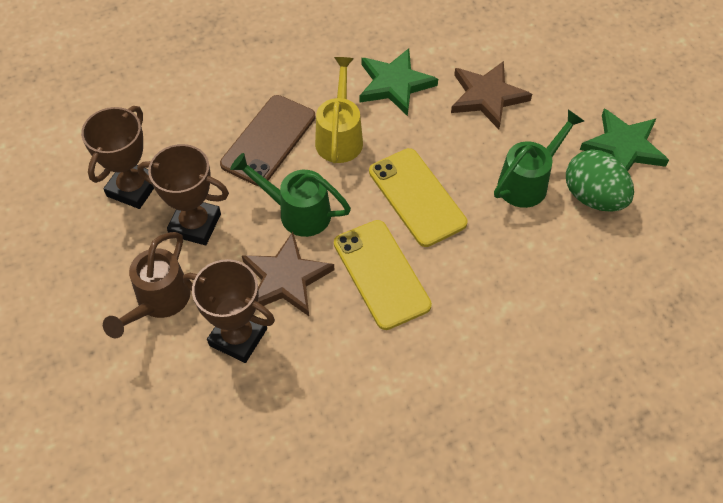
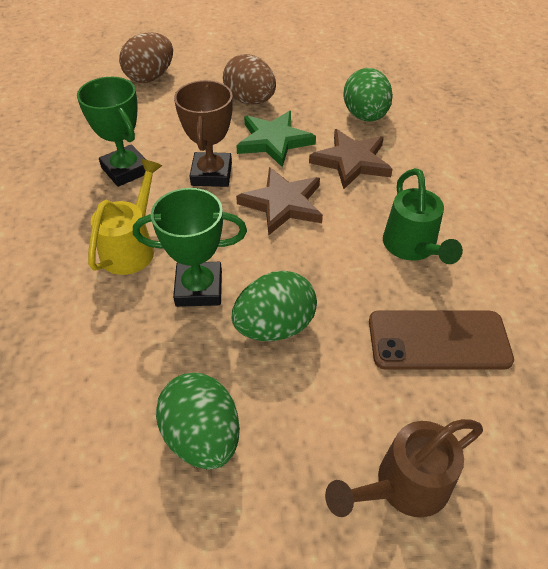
brown egg: none = 0 -> [119,32,173,83] [223,54,276,104] = 2
brown trophy: [81,106,154,209] [137,144,229,245] [183,259,275,363] = 3 -> [174,80,233,187] = 1
green egg: [566,150,634,212] = 1 -> [156,373,240,469] [232,271,317,341] [344,68,393,122] = 3
green star: [359,48,438,116] [580,109,669,171] = 2 -> [236,111,316,167] = 1
green trophy: none = 0 -> [77,77,146,187] [133,188,247,307] = 2
green watering can: [230,153,351,237] [494,109,584,208] = 2 -> [383,168,463,264] = 1
yellow phone: [334,220,432,330] [369,148,467,247] = 2 -> none = 0

